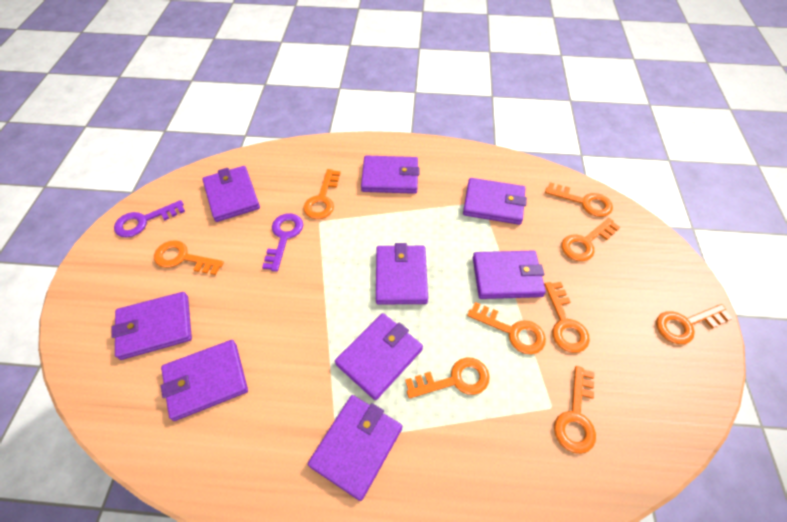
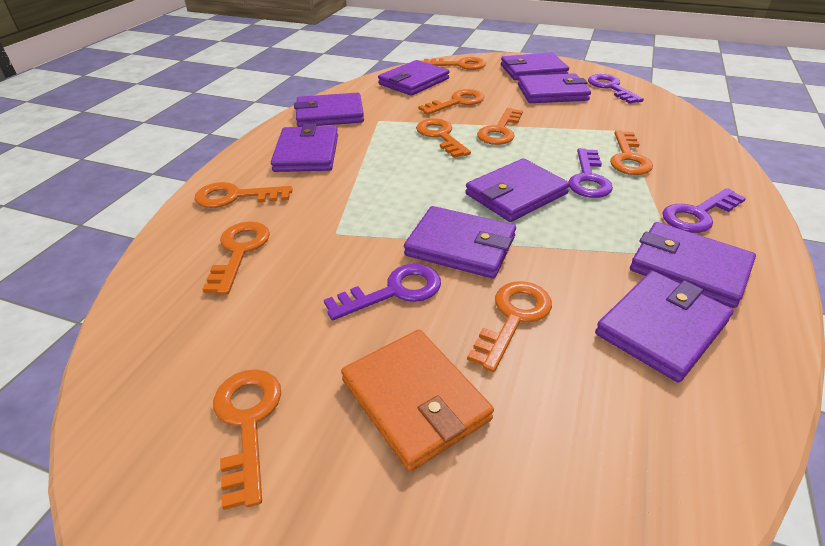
orange wallet: none = 0 -> [341,329,494,472] = 1
purple key: [114,200,185,237] [262,213,303,272] = 2 -> [324,264,441,320] [568,148,613,198] [588,74,644,104] [662,188,746,233] = 4

